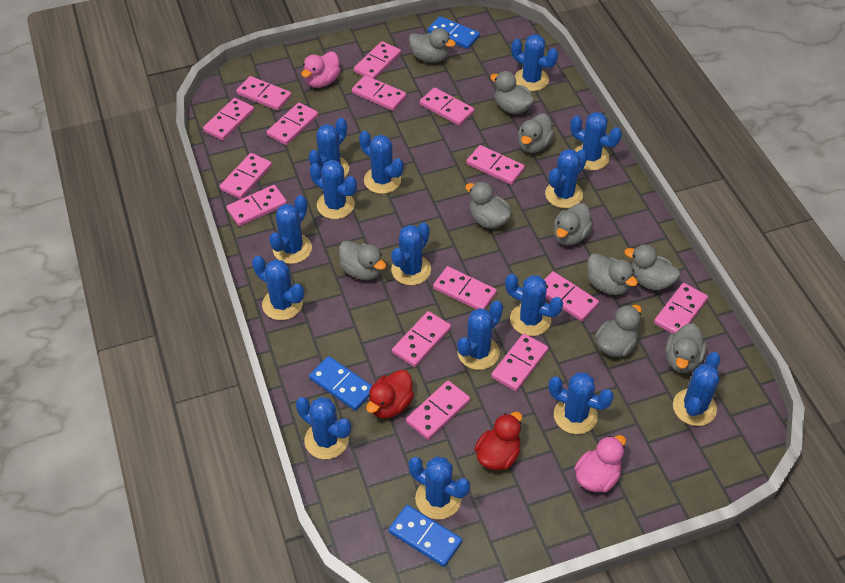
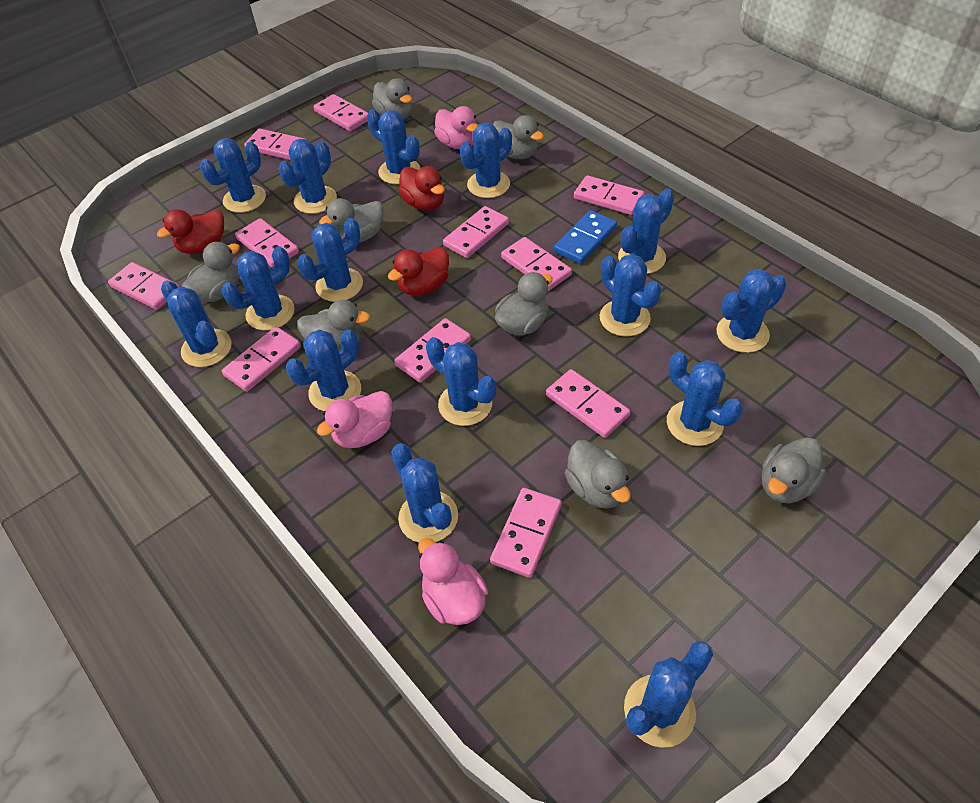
blue domino: [309,356,372,411] [388,505,462,567] [427,16,480,49] = 3 -> [554,210,617,264] = 1
grey duck: [339,241,386,280] [409,28,456,63] [465,182,512,229] [490,71,535,114] [518,113,555,153] [554,203,593,245] [587,253,638,295] [595,305,642,357] [624,244,680,290] [665,323,707,373] = 10 -> [182,242,240,302] [297,300,370,351] [319,198,383,243] [372,78,413,119] [493,115,544,159] [495,272,553,336] [565,440,631,509] [762,437,826,503] = 8
pink domino: [203,98,254,140] [220,153,272,199] [226,185,287,226] [236,76,292,111] [267,103,318,145] [352,75,406,111] [354,41,401,79] [392,311,451,367] [406,380,470,440] [420,88,474,126] [433,266,497,310] [467,145,525,185] [491,333,548,391] [544,271,599,321] [654,283,708,334] = 15 -> [108,262,180,310] [222,327,301,392] [235,218,299,267] [244,129,305,160] [314,94,368,131] [394,318,471,383] [443,206,509,258] [490,488,562,578] [501,237,572,291] [546,369,630,438] [574,175,645,215] = 11
pink duck: [301,52,341,88] [574,435,626,492] = 2 -> [317,391,392,448] [418,538,488,625] [434,106,478,149] = 3
red duck: [366,370,414,418] [474,412,522,470] = 2 -> [157,209,224,254] [388,247,449,296] [398,166,445,211] = 3

